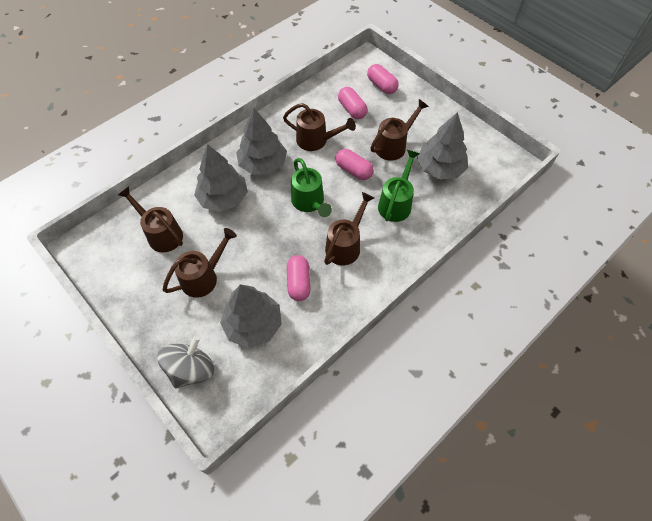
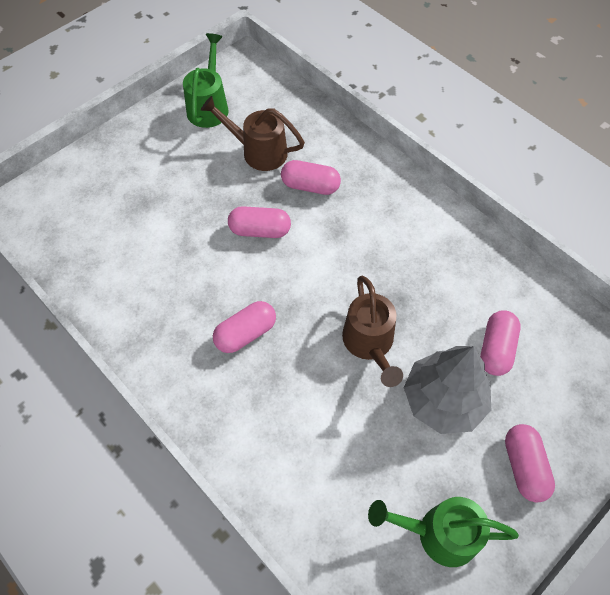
brown watering can: [118,186,183,253] [163,228,237,298] [283,103,356,151] [324,192,374,265] [370,99,429,161] = 5 -> [201,96,305,171] [342,276,403,387] = 2
grey spinning top: [157,336,214,389] = 1 -> none = 0
grey tree: [194,144,248,212] [220,284,282,348] [236,108,287,175] [417,112,468,180] = 4 -> [404,346,491,434] = 1
pink capsule: [287,255,311,301] [335,149,374,180] [338,87,367,119] [367,64,399,94] = 4 -> [213,301,276,353] [228,206,291,238] [281,160,341,195] [480,310,521,376] [505,424,555,503] = 5

